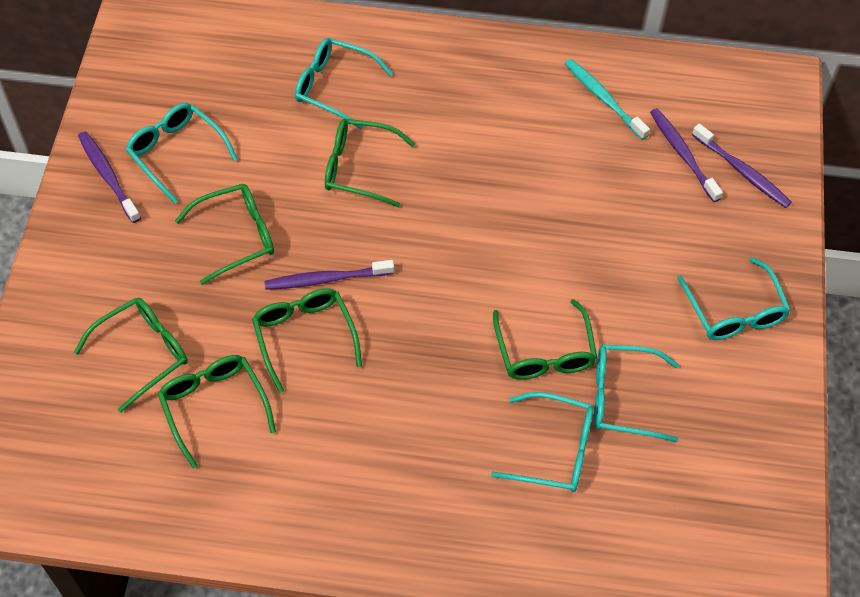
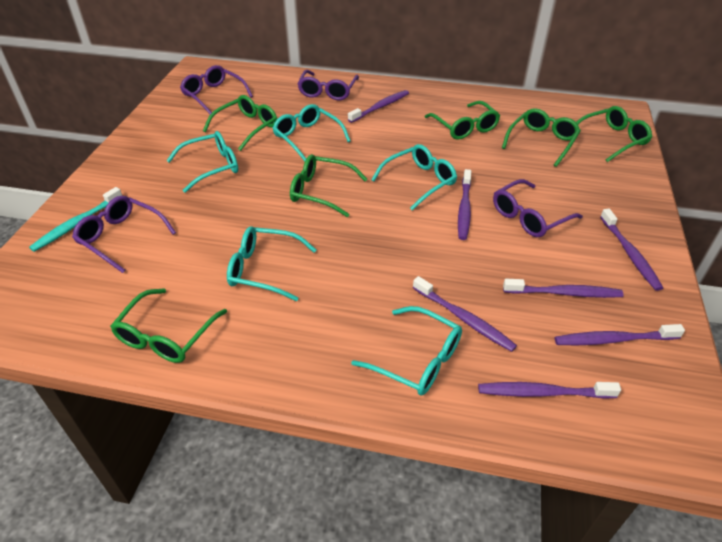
purple glasses: none = 0 -> [72,196,176,273] [180,65,253,115] [297,70,359,100] [493,179,583,237] = 4
purple toothbrush: [78,131,141,223] [264,260,394,290] [650,108,723,202] [692,123,792,208] = 4 -> [348,90,409,123] [413,276,517,352] [458,169,471,240] [478,382,621,399] [503,279,624,298] [555,324,685,345] [600,209,663,291] = 7

